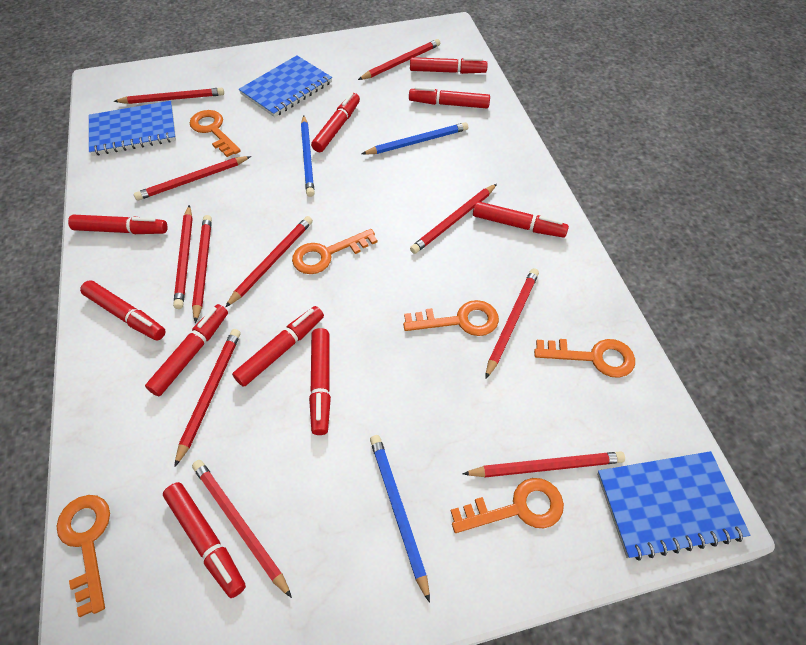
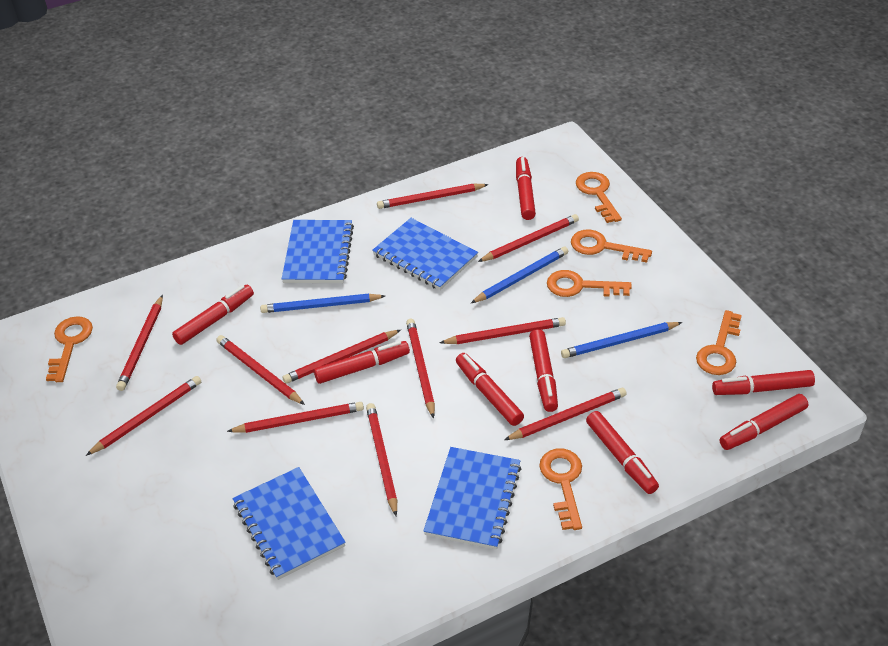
blue notebook: [89,101,176,156] [239,56,332,117] [597,451,750,561] = 3 -> [233,467,346,580] [282,220,354,283] [372,218,478,290] [423,447,521,550] = 4
red marker: [68,215,168,234] [80,280,166,340] [145,304,228,396] [163,482,246,598] [232,306,324,387] [309,328,331,435] [311,93,360,152] [409,86,490,108] [410,57,488,74] [473,201,569,238] = 10 -> [172,285,254,345] [314,341,410,384] [456,353,524,426] [516,157,536,220] [529,329,558,412] [586,411,659,494] [712,370,815,395] [719,394,808,450] = 8

